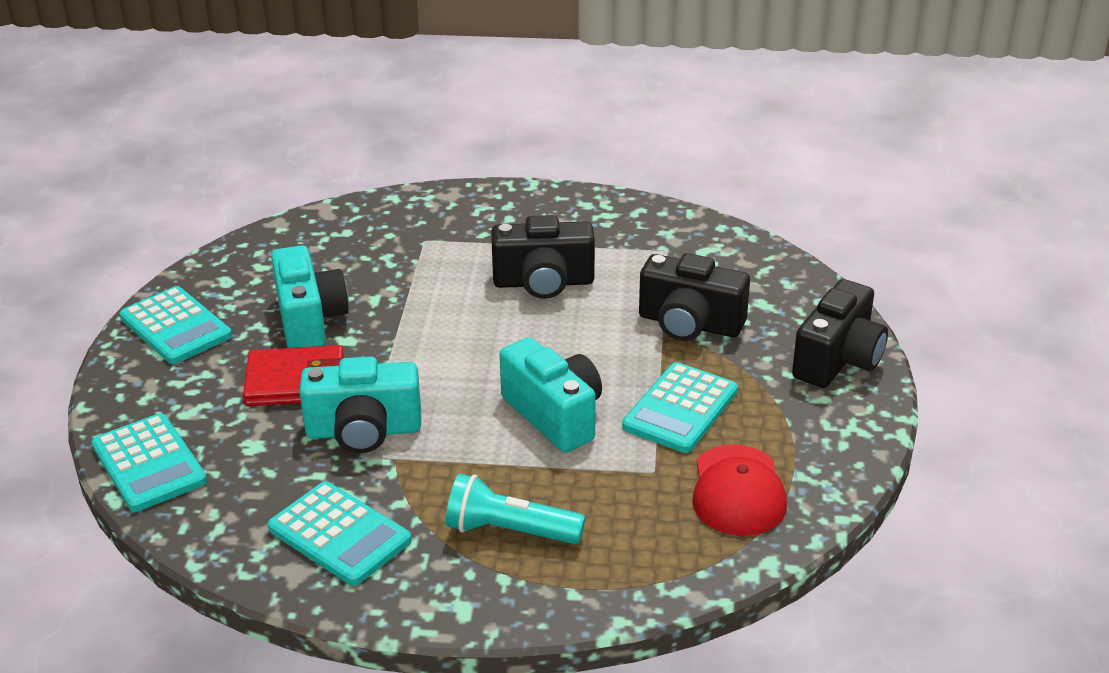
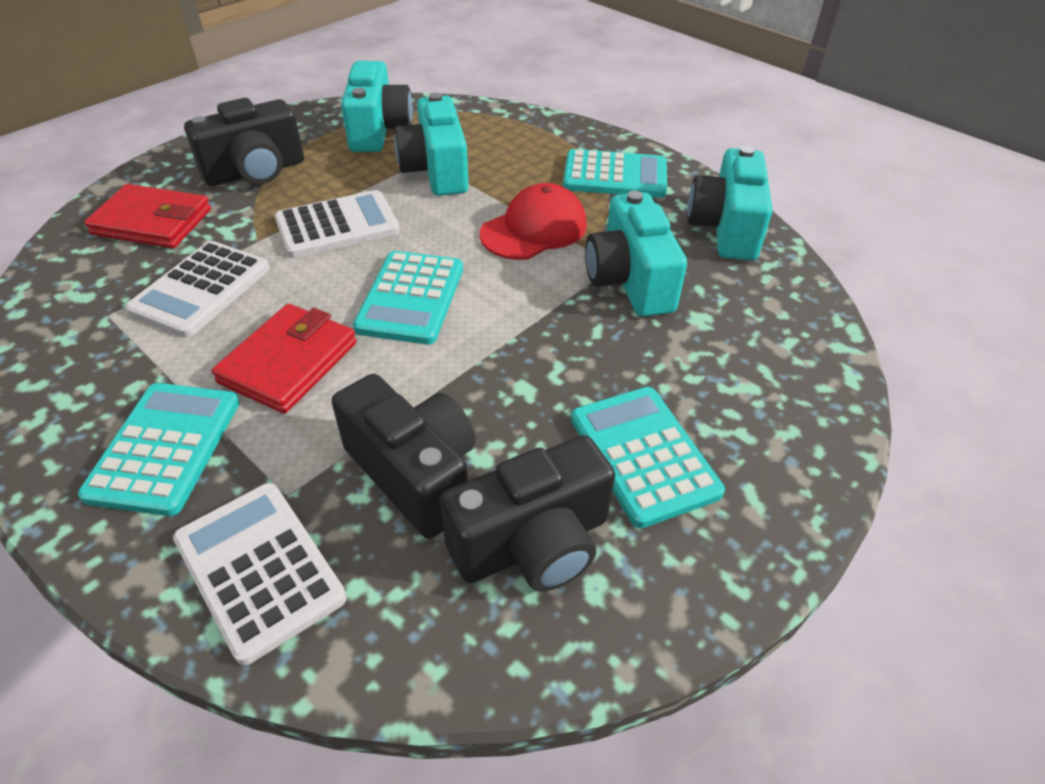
red wallet: [243,345,344,406] = 1 -> [84,184,211,248] [212,304,356,414] = 2
turquoise camera: [271,245,349,348] [299,357,421,453] [500,337,602,453] = 3 -> [341,61,413,152] [394,93,469,196] [585,191,687,317] [687,146,773,261] = 4
turquoise flashlight: [446,473,585,544] = 1 -> none = 0
white calculator: none = 0 -> [125,241,270,338] [173,483,347,665] [275,190,400,258] = 3

